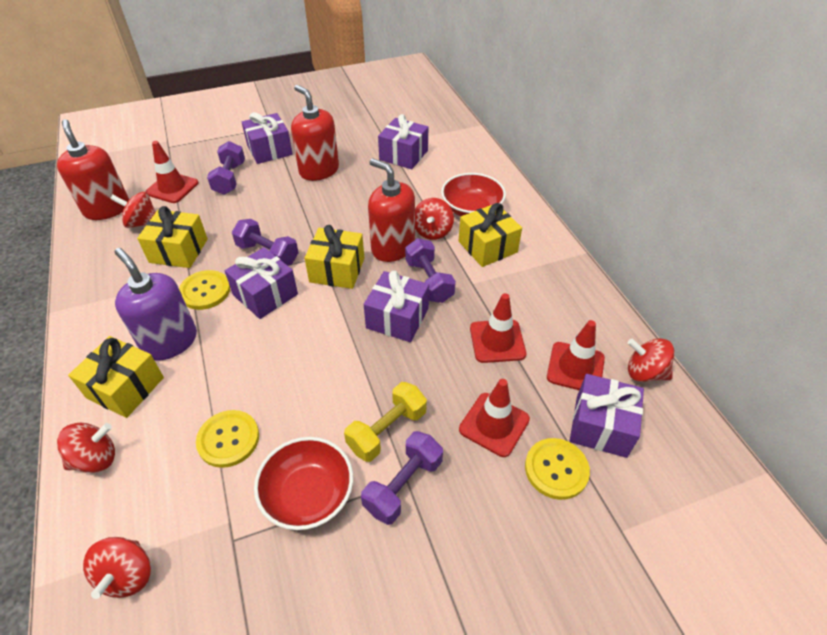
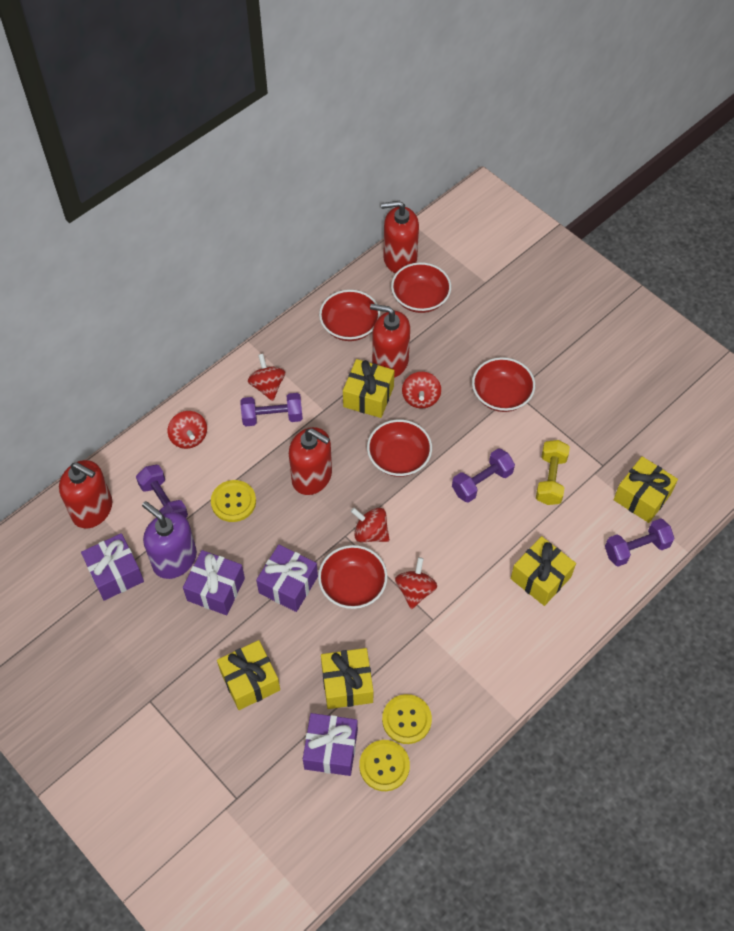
purple gift: [225,247,298,319] [242,112,293,164] [364,270,429,342] [378,114,428,169] [570,374,644,458] = 5 -> [81,533,144,601] [183,550,245,615] [256,545,318,612] [303,713,358,776] = 4
red bowl: [254,437,353,530] [441,173,506,216] = 2 -> [318,545,388,609] [319,290,380,341] [367,419,432,477] [391,262,451,313] [472,357,535,412] = 5
red soap dispenser: [57,119,129,220] [291,85,339,181] [368,158,415,262] = 3 -> [59,460,112,529] [289,427,332,495] [370,304,410,378] [381,201,419,273] = 4
red traffic cone: [146,141,198,203] [459,379,530,457] [470,293,526,363] [547,320,605,390] = 4 -> none = 0
yellow gift: [68,336,164,418] [137,206,208,268] [305,225,364,289] [459,203,522,267] = 4 -> [217,640,280,710] [321,648,373,709] [343,359,395,418] [511,536,576,606] [613,456,678,523] = 5

